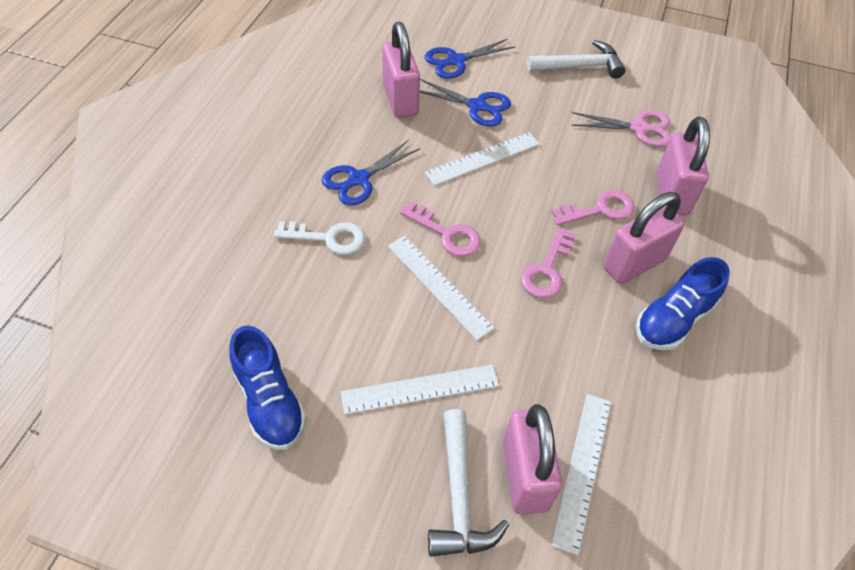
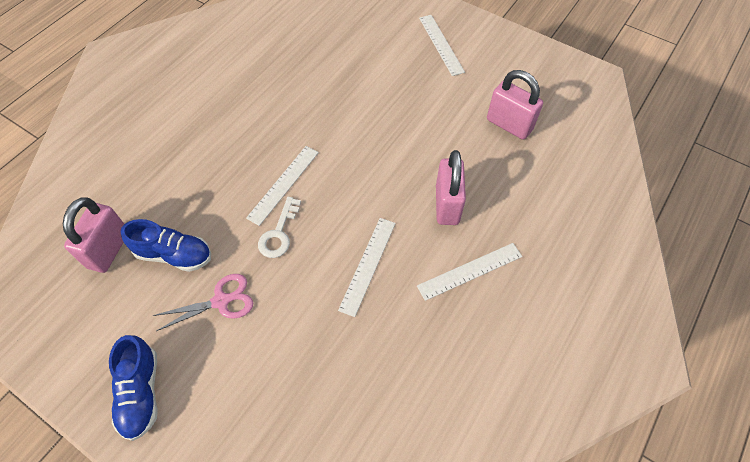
blue scissors: [322,140,420,205] [420,79,511,127] [425,39,516,79] = 3 -> none = 0
pink key: [400,201,481,257] [521,227,576,298] [551,190,635,225] = 3 -> none = 0
pink padlock: [382,22,420,118] [503,404,563,515] [603,192,685,284] [657,117,710,216] = 4 -> [63,197,124,273] [436,150,466,225] [487,70,543,139] = 3
white hammer: [428,409,509,557] [527,40,625,79] = 2 -> none = 0

